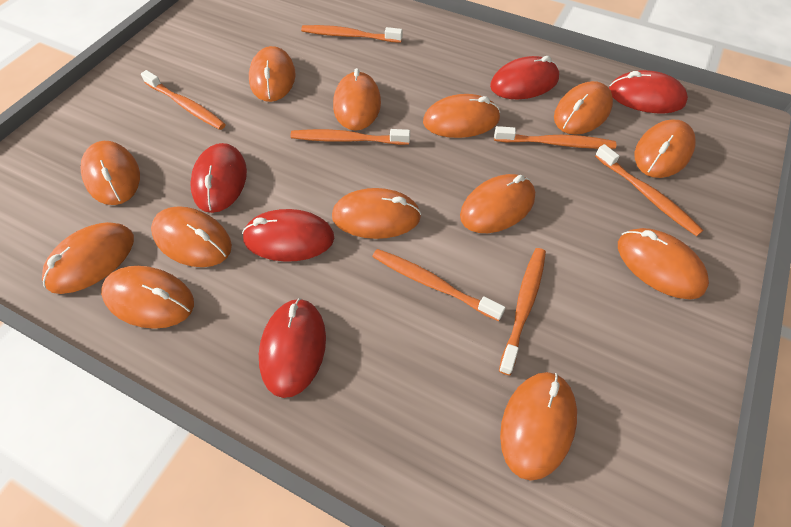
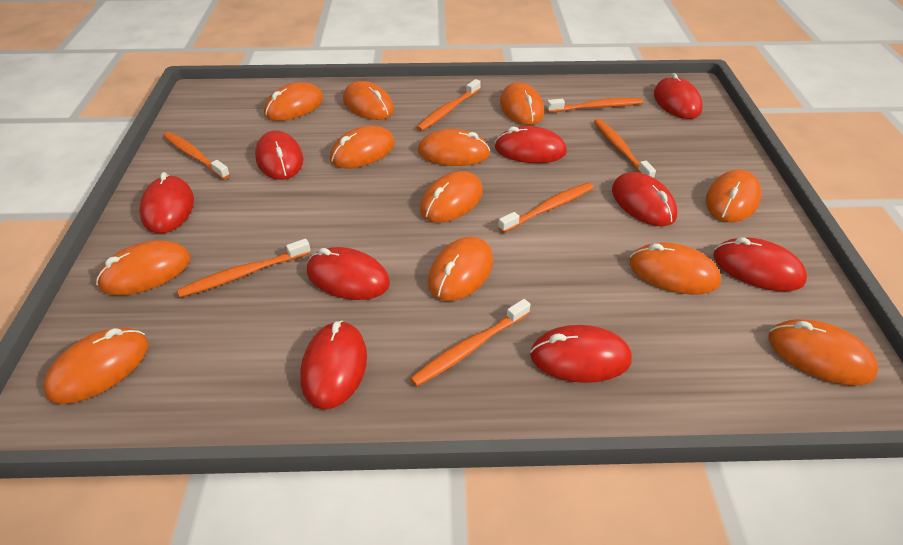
orange mouse: [42,222,134,294] [81,141,140,205] [101,266,194,329] [151,206,232,267] [249,46,296,102] [332,188,421,239] [333,68,381,131] [423,94,500,138] [460,174,535,233] [500,372,577,481] [554,81,613,135] [618,228,709,299] [635,119,696,178] = 13 -> [43,327,148,404] [96,240,191,295] [264,82,323,121] [330,126,395,168] [343,81,394,120] [418,129,490,166] [420,171,483,223] [428,237,493,301] [500,82,544,125] [629,242,721,295] [706,170,761,222] [769,319,878,386] = 12
red mouse: [190,143,247,213] [242,209,334,262] [259,298,326,398] [490,56,559,99] [609,70,688,113] = 5 -> [139,172,194,233] [255,130,303,180] [300,321,367,409] [307,247,390,300] [494,126,567,163] [530,325,632,383] [612,172,677,226] [654,73,703,119] [714,237,807,292] = 9

